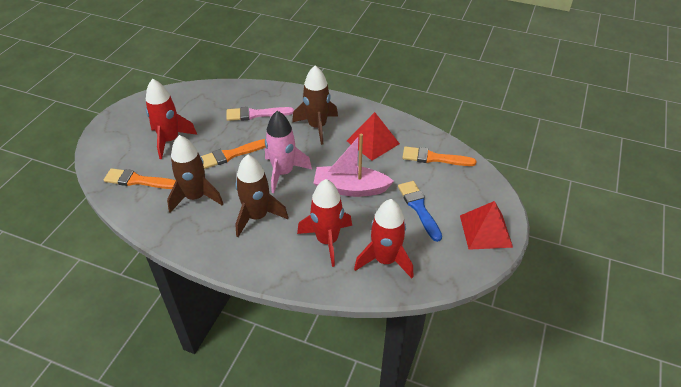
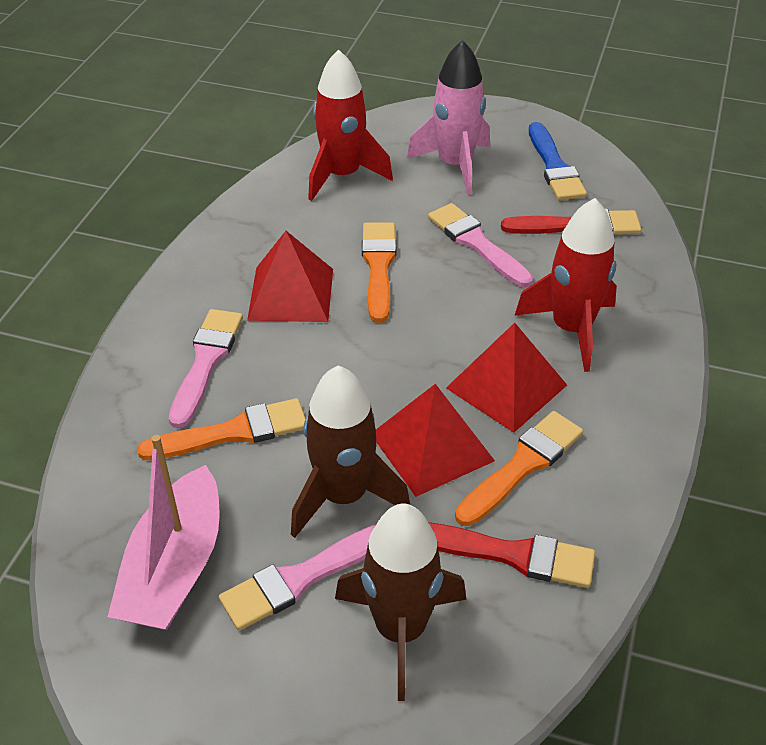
brown rocket: [167,135,223,213] [235,155,288,237] [292,66,338,145] = 3 -> [291,365,410,538] [335,504,466,701] = 2
pink brush: [226,107,294,121] = 1 -> [169,309,243,428] [219,524,376,631] [428,203,533,288] = 3
red brush: none = 0 -> [428,522,595,588] [501,209,641,234] = 2
red pyramid: [347,112,400,161] [460,201,513,250] = 2 -> [247,231,333,322] [376,384,495,497] [446,323,567,433] = 3
red rocket: [146,79,197,159] [297,179,352,267] [354,199,413,278] = 3 -> [308,49,393,201] [514,198,617,372] = 2

